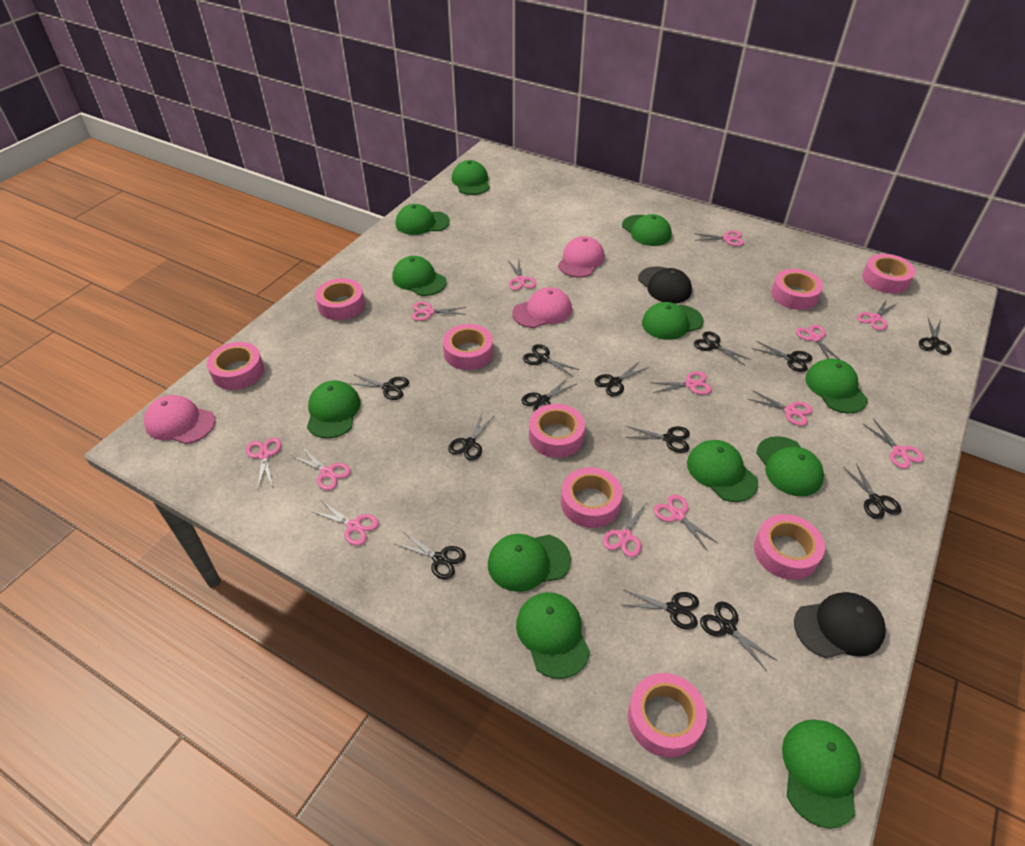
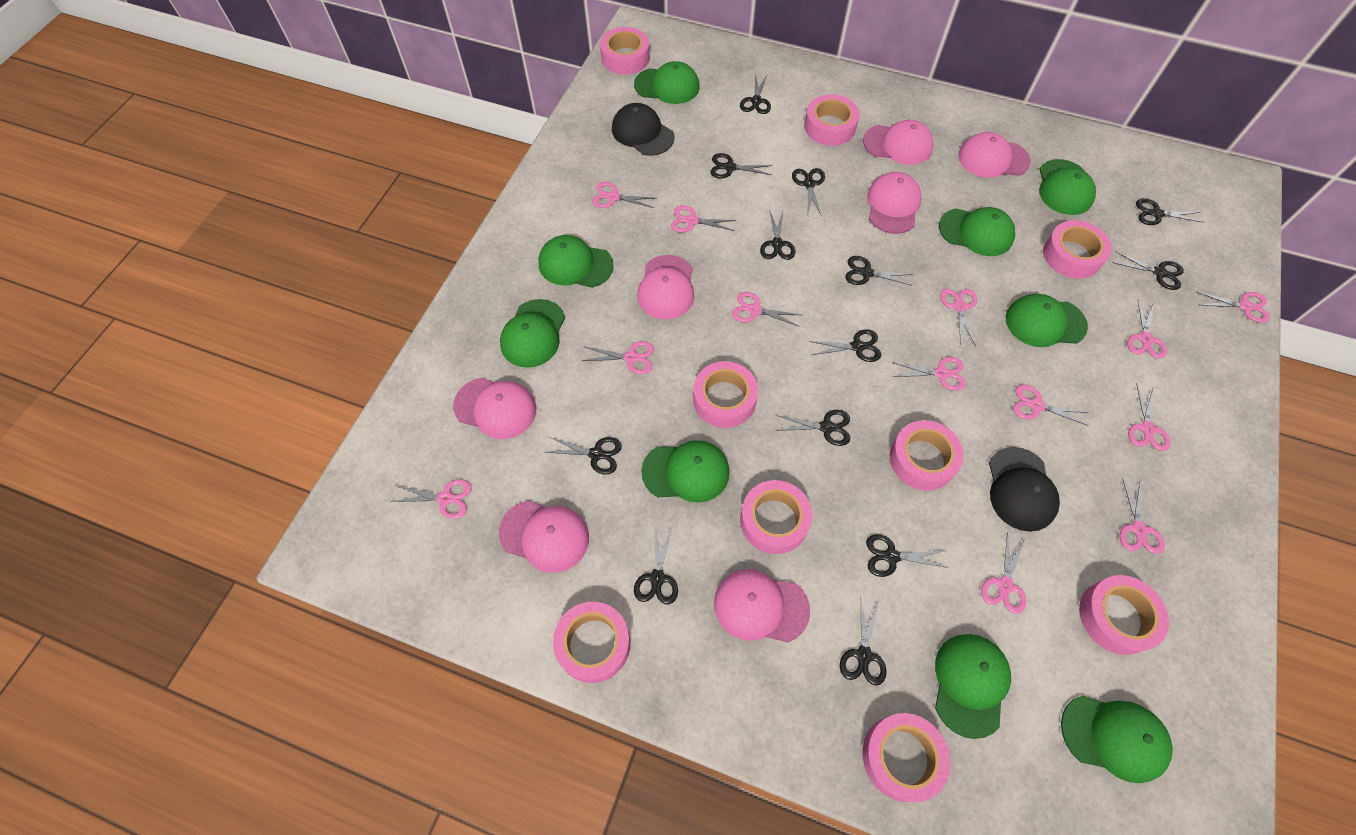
green cap: [307,380,361,438] [392,256,447,296] [396,204,450,235] [452,160,490,195] [488,534,571,592] [516,592,590,679] [622,214,672,246] [642,302,704,340] [687,440,758,502] [756,436,824,496] [782,719,861,829] [805,358,868,414] = 12 -> [500,299,565,368] [538,235,614,288] [634,61,699,104] [641,440,730,503] [935,634,1011,739] [939,207,1015,256] [1006,294,1088,347] [1039,159,1096,215] [1061,696,1173,783] = 9
pink cap: [144,395,215,444] [512,287,572,328] [558,236,605,277] = 3 -> [453,378,536,439] [499,500,589,573] [637,255,694,319] [714,569,810,643] [863,120,934,165] [867,172,922,234] [958,132,1030,178] = 7

